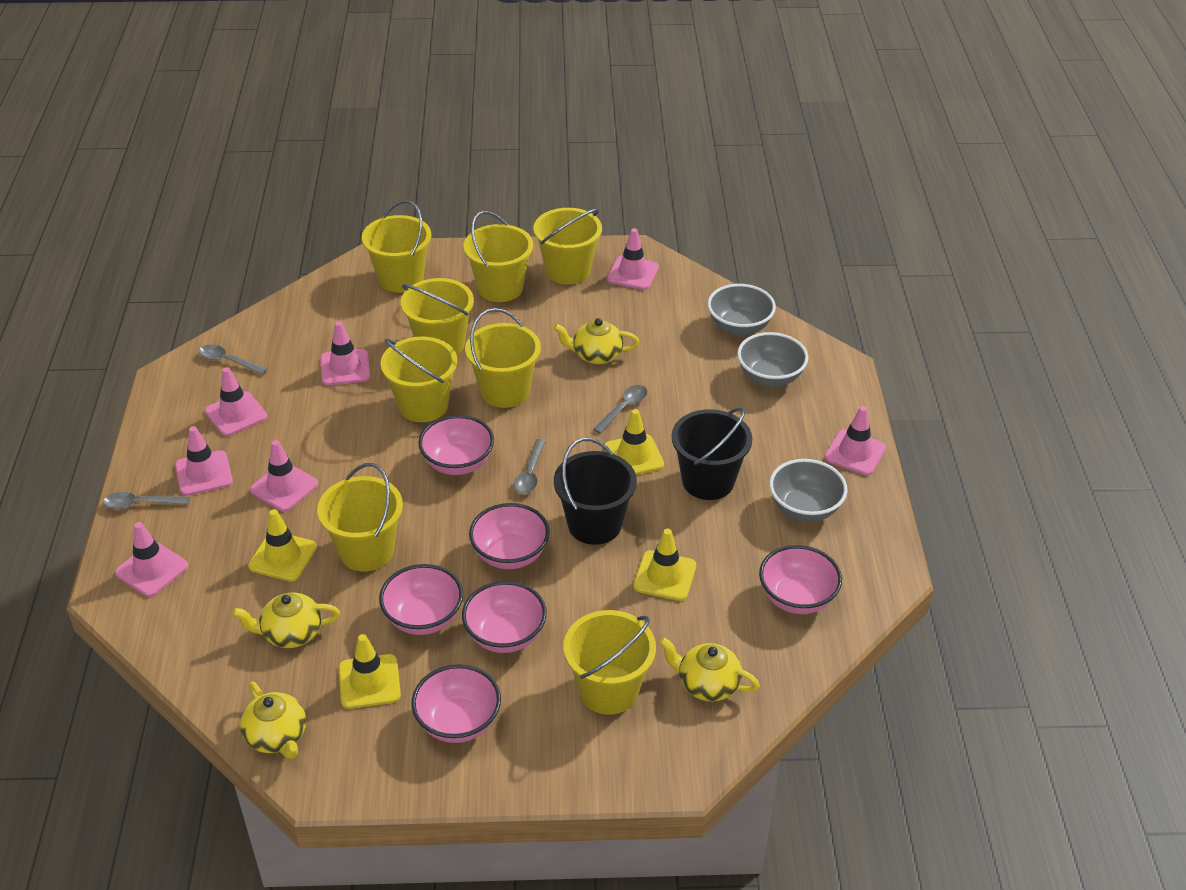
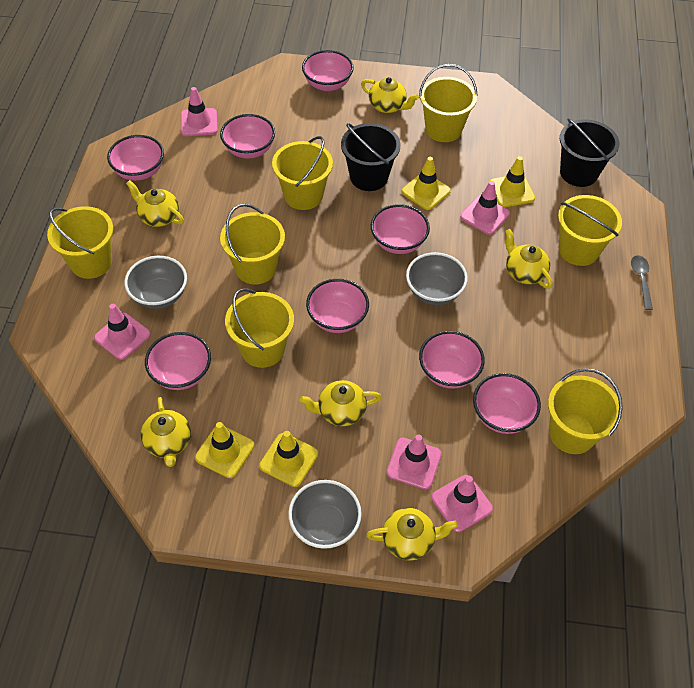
grey spoon: [103,492,190,509] [199,345,267,375] [514,439,546,494] [593,385,647,434] = 4 -> [631,255,653,310] = 1
pink bowl: [379,564,463,635] [412,664,501,743] [418,415,494,475] [462,581,547,653] [469,503,550,569] [759,545,842,614] = 6 -> [107,135,164,181] [145,332,211,390] [220,114,275,159] [302,50,354,91] [306,279,369,333] [371,204,430,254] [419,331,485,389] [473,373,541,434] = 8
pink traffic cone: [115,522,188,597] [175,426,233,496] [205,367,267,436] [250,440,318,512] [320,321,370,385] [607,228,659,290] [824,406,886,476] = 7 -> [94,304,151,360] [181,87,218,136] [387,434,442,489] [431,475,493,532] [460,181,510,235] = 5
yellow bucket: [317,463,403,572] [362,200,431,293] [381,337,457,422] [401,278,474,355] [463,211,533,302] [465,308,541,408] [533,208,602,285] [563,610,656,715] = 8 -> [47,206,113,279] [220,204,285,285] [225,288,294,368] [272,136,333,210] [419,64,478,142] [548,368,623,454] [558,195,622,266] = 7
yellow teapot: [232,593,340,648] [240,682,306,759] [554,318,639,364] [659,638,760,702] = 4 -> [126,180,184,227] [141,397,191,467] [300,380,382,426] [361,77,419,113] [366,508,458,560] [505,229,552,289] = 6

